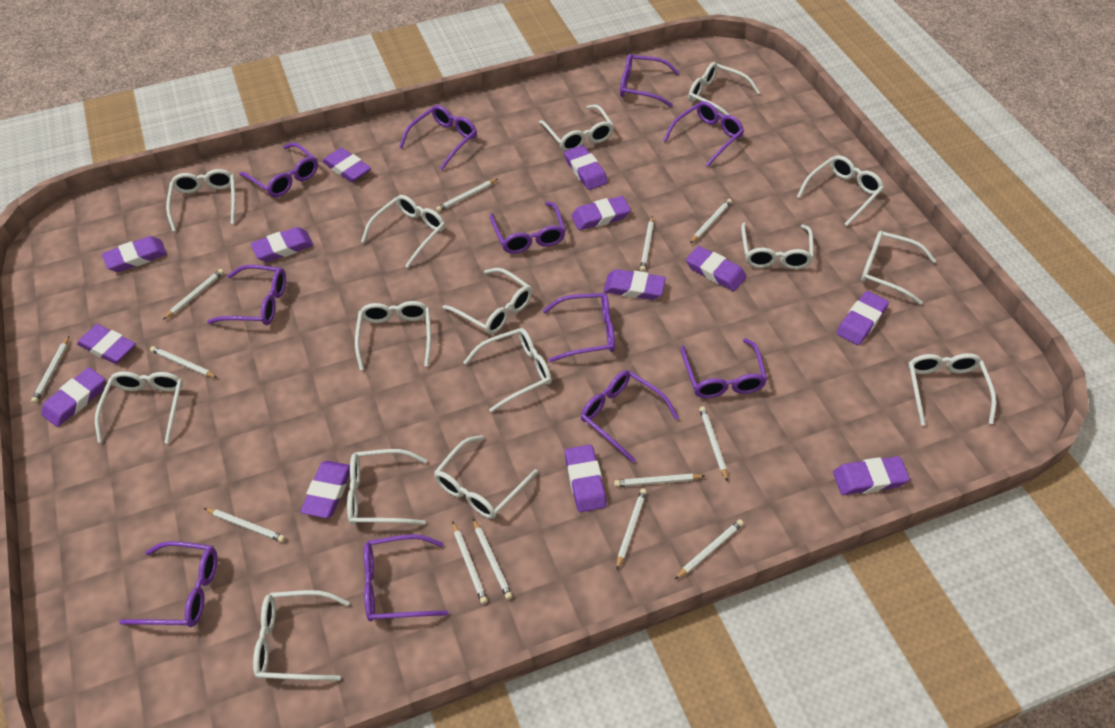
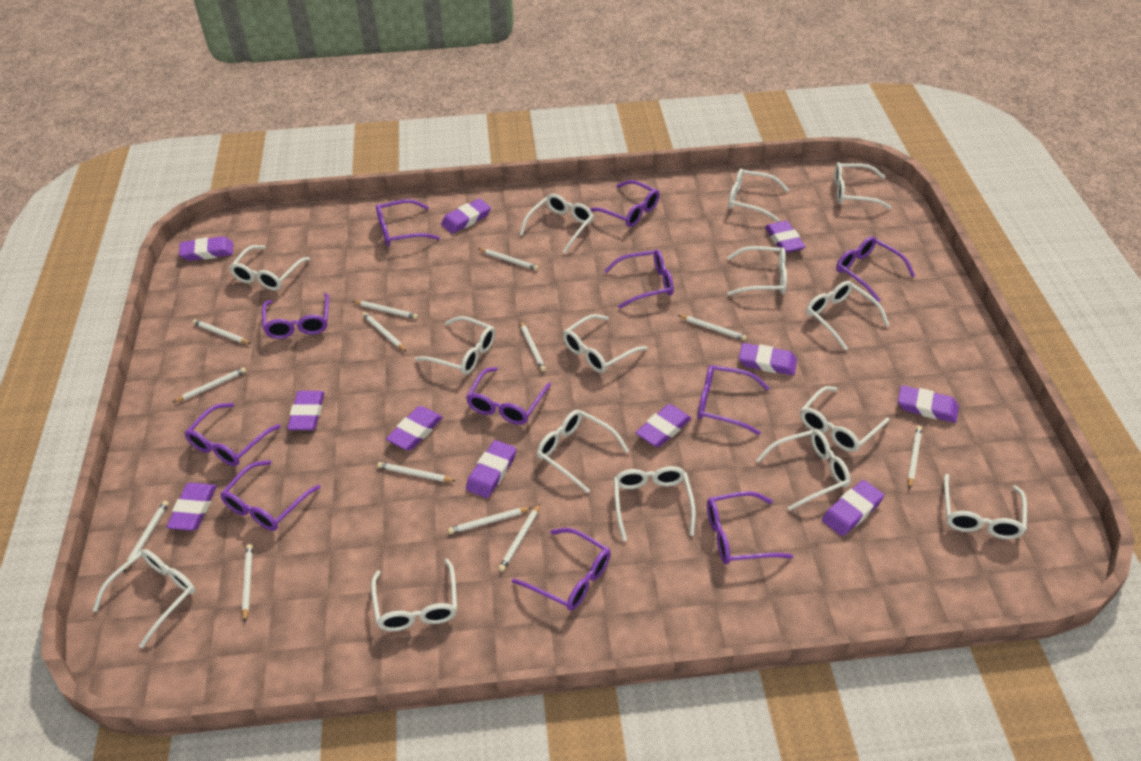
purple eraser: [41,367,105,427] [77,324,136,364] [102,236,167,272] [251,227,313,262] [300,461,350,518] [322,148,371,182] [564,145,608,190] [565,445,607,512] [571,196,631,230] [603,269,666,300] [686,246,746,291] [833,456,910,495] [837,291,889,345] = 13 -> [166,483,217,531] [179,236,233,261] [287,391,324,430] [386,406,443,451] [441,198,491,234] [466,440,517,498] [636,404,692,447] [739,343,797,375] [765,221,806,253] [822,480,884,536] [898,385,959,423] = 11

